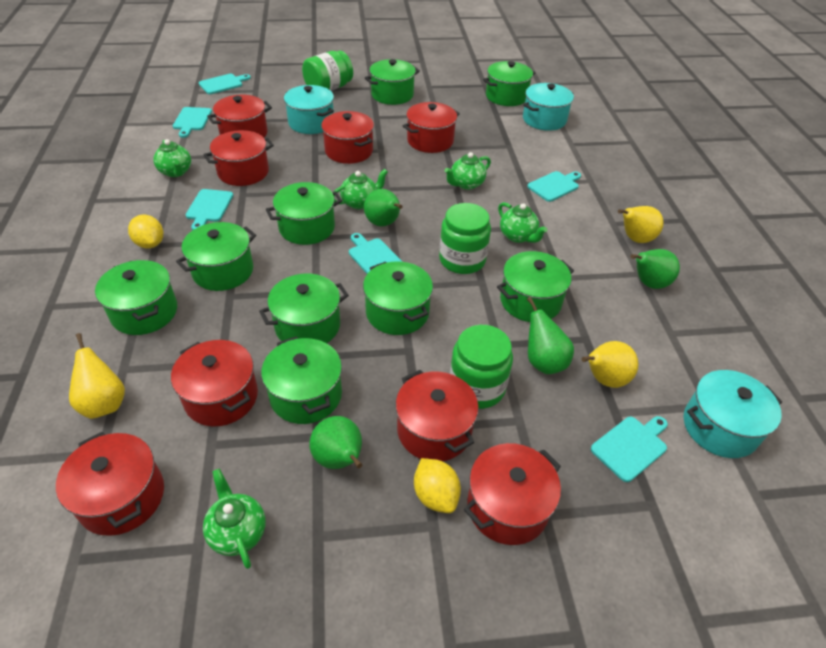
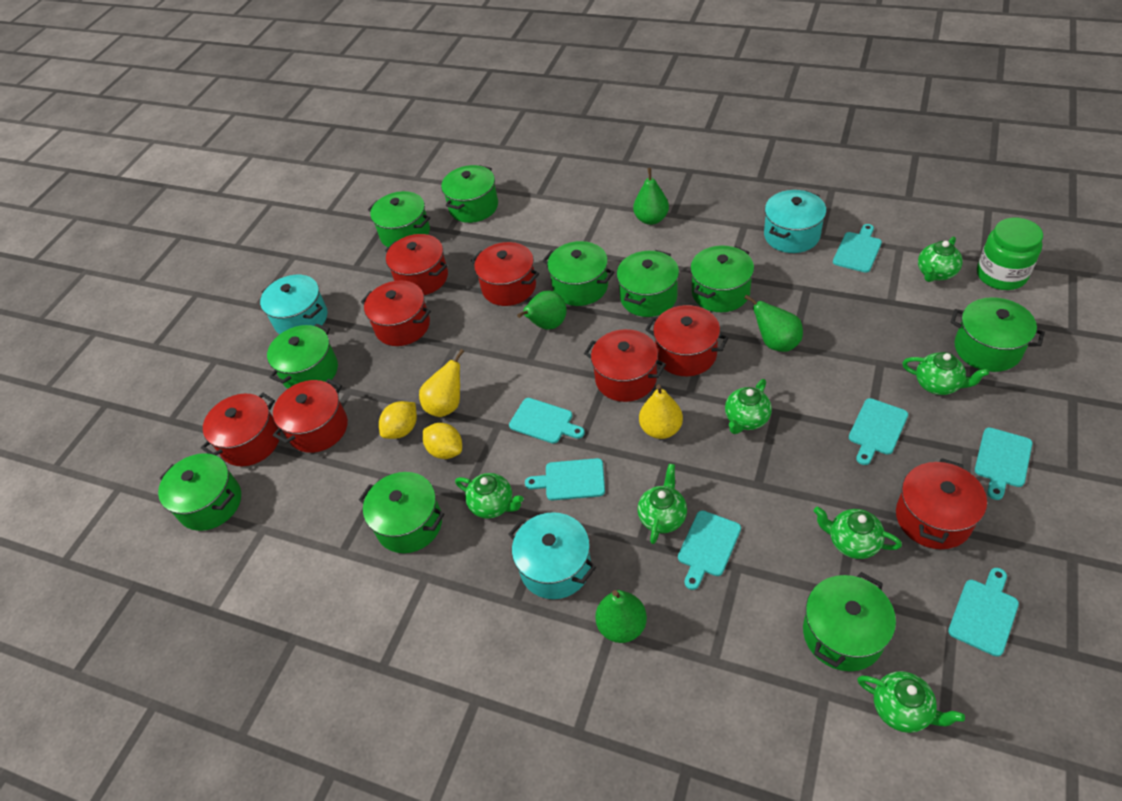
green jar: [302,51,353,91] [439,203,491,274] [450,325,513,409] = 3 -> [977,218,1043,290] = 1
green pot: [95,260,177,335] [176,222,256,291] [259,274,349,343] [261,336,342,424] [266,182,342,245] [363,262,433,335] [365,59,420,105] [483,61,535,106] [497,251,574,322] = 9 -> [158,453,241,531] [267,324,338,389] [359,472,444,553] [368,191,430,247] [441,165,498,223] [542,241,614,306] [617,250,679,317] [690,245,754,312] [803,572,896,671] [950,297,1045,372] = 10
green teapot: [153,139,191,177] [203,469,266,569] [333,169,388,209] [444,152,491,190] [498,202,548,243] = 5 -> [455,473,523,519] [638,464,687,544] [725,379,772,434] [814,507,902,559] [857,671,965,733] [903,352,989,395] [918,236,963,282] = 7
turquoise cutting board: [173,107,212,138] [186,189,233,230] [199,74,251,94] [349,233,402,274] [527,171,581,202] [591,416,668,482] = 6 -> [509,398,585,444] [525,458,605,500] [678,510,741,590] [833,224,882,273] [849,398,908,465] [948,568,1019,657] [975,427,1033,500] = 7
yellow pear: [69,333,125,419] [581,341,639,388] [618,206,664,243] = 3 -> [419,349,464,417] [639,384,683,439] = 2

